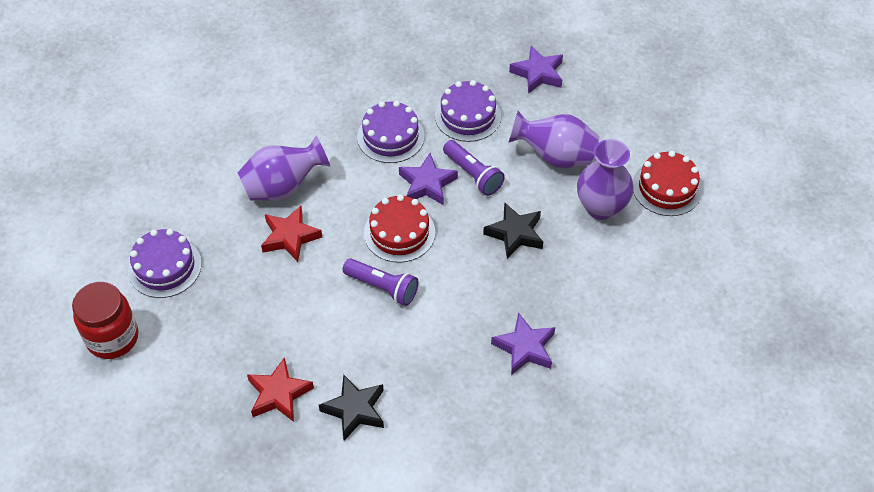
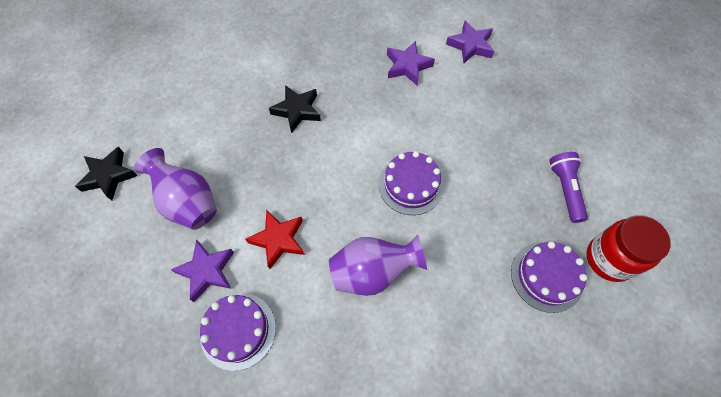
purple flashlight: [343,259,418,306] [443,140,505,196] = 2 -> [549,152,588,223] = 1
purple vase: [237,136,330,200] [508,111,599,168] [577,139,634,220] = 3 -> [134,148,217,230] [329,234,427,296] = 2
red cake: [364,195,435,263] [633,151,702,216] = 2 -> none = 0
red star: [247,357,314,422] [261,206,322,262] = 2 -> [245,210,305,269] = 1

